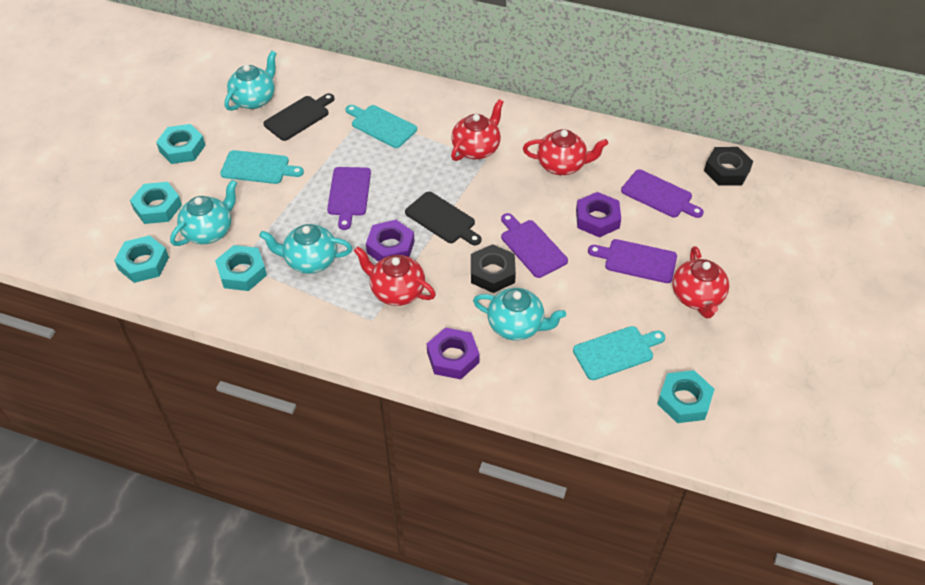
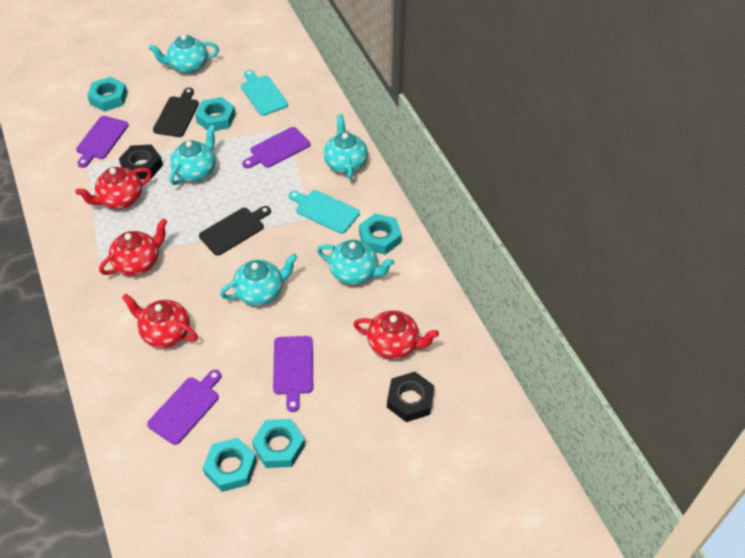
purple nut: [366,220,415,262] [427,327,480,379] [576,192,621,237] = 3 -> none = 0
turquoise cutting board: [220,150,304,184] [346,105,417,148] [573,326,665,380] = 3 -> [241,70,288,116] [289,190,360,234] = 2
turquoise teapot: [170,180,237,246] [224,51,277,111] [259,224,352,274] [473,288,566,340] = 4 -> [149,34,219,73] [170,125,216,185] [220,254,297,306] [317,240,394,285] [324,114,368,179] = 5

